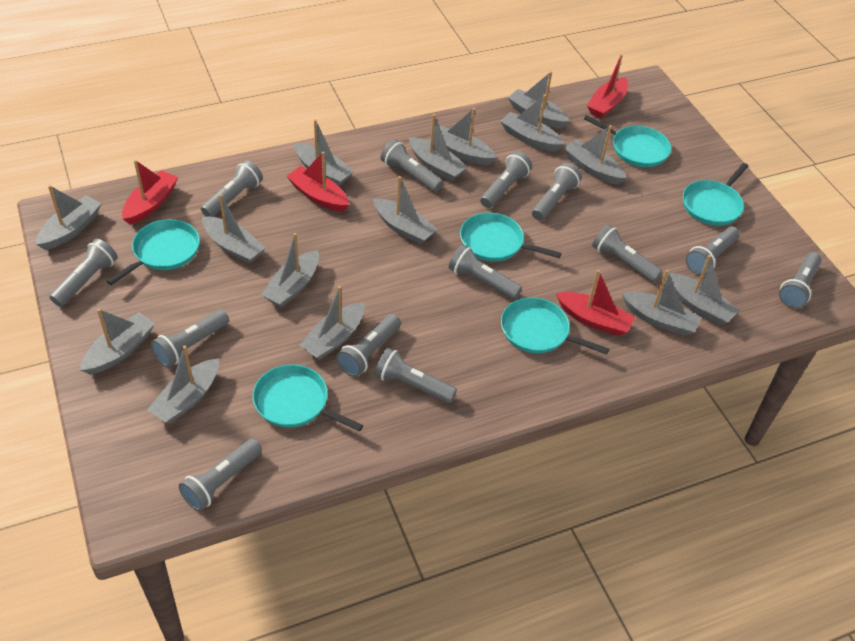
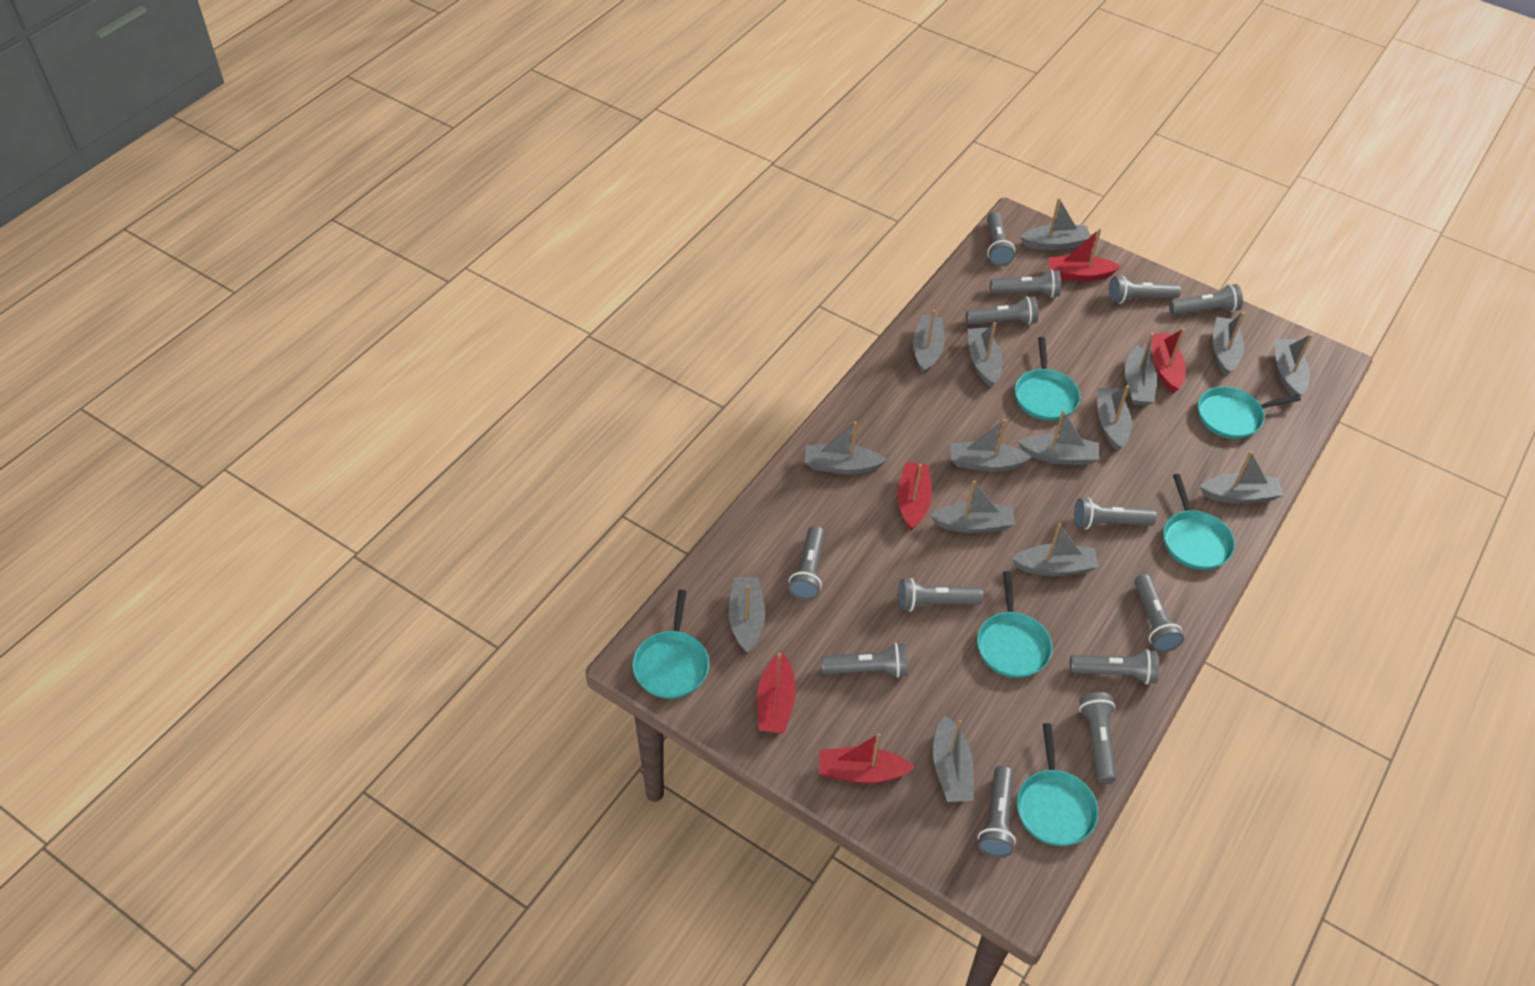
red boat: [122,160,178,225] [287,151,349,212] [556,270,635,336] [587,54,628,118] = 4 -> [757,652,796,733] [819,733,915,784] [897,462,932,531] [1048,229,1121,281] [1150,328,1186,393] = 5

